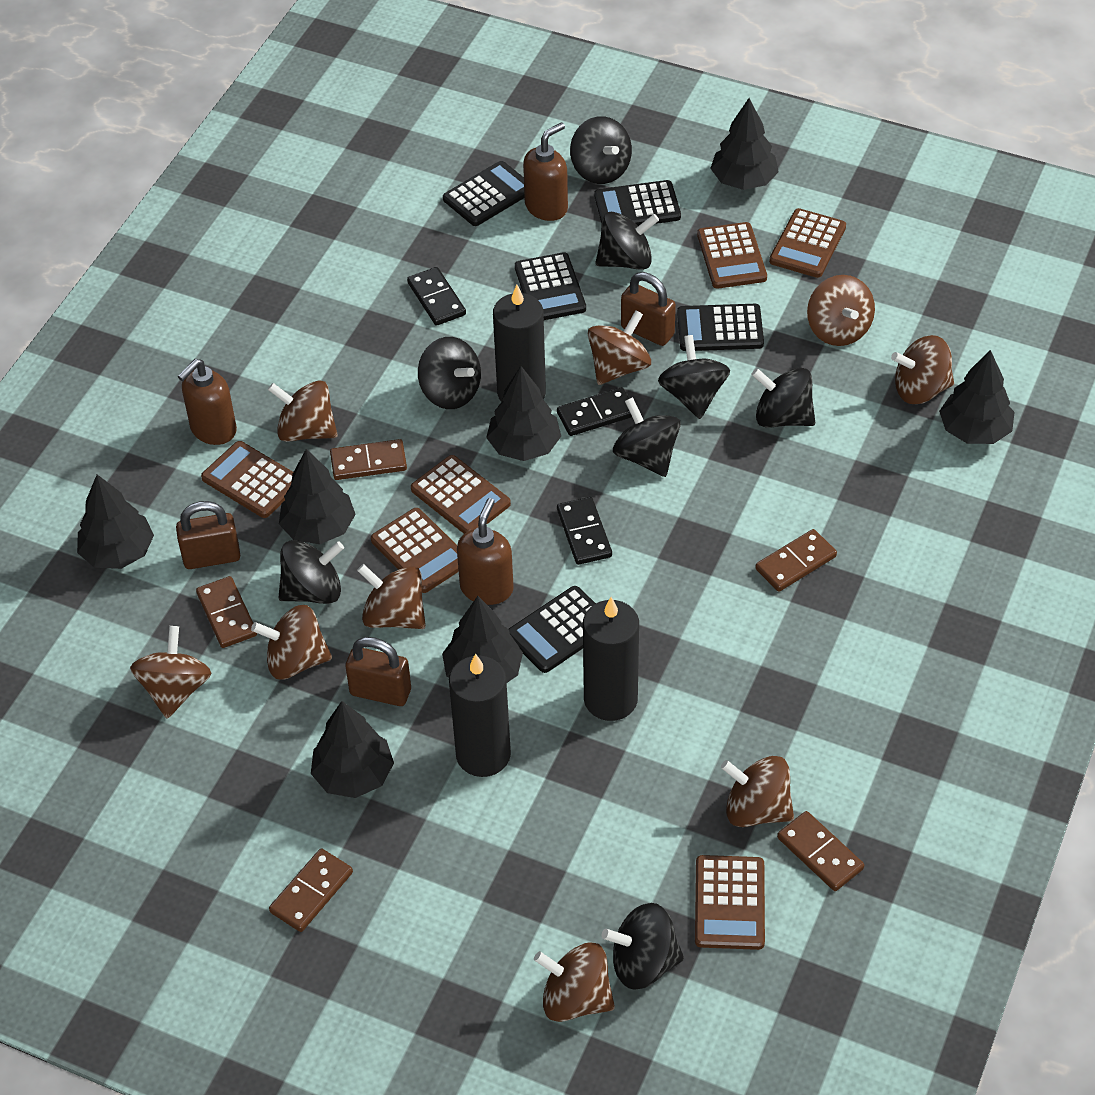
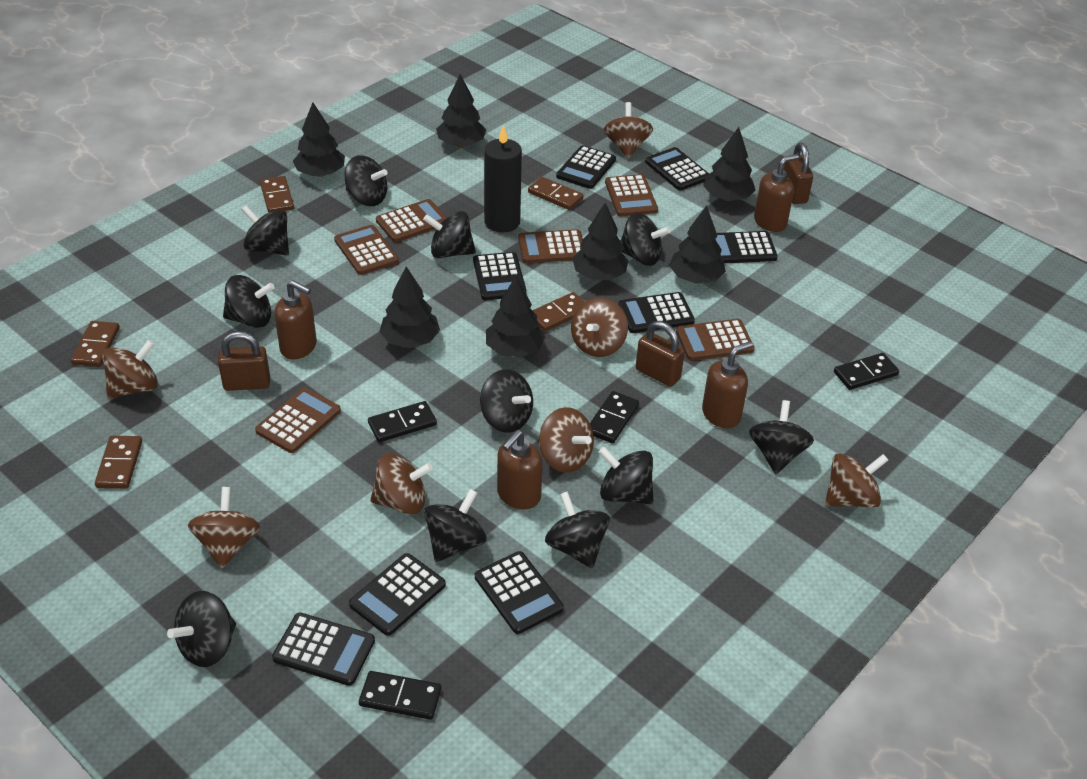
black calculator: [443,161,525,226] [509,586,596,673] [515,252,586,320] [594,180,681,226] [677,304,764,351] = 5 -> [272,613,375,686] [349,553,446,636] [473,252,527,300] [475,551,564,634] [556,145,616,189] [618,292,695,333] [645,147,709,190] [715,231,778,263] = 8
black candle: [449,654,511,777] [493,285,546,402] [583,597,639,721] = 3 -> [484,125,522,233] = 1
black domino: [407,267,466,326] [557,387,632,436] [557,497,612,565] = 3 -> [359,671,442,720] [368,401,437,442] [590,391,639,443] [834,353,899,390] = 4
black spinning top: [278,540,344,604] [418,337,481,409] [570,116,632,184] [595,212,659,270] [602,903,684,990] [613,397,681,477] [658,335,730,419] [752,368,815,428] = 8 -> [167,591,236,667] [223,275,275,328] [241,205,289,255] [344,155,388,206] [423,211,476,258] [424,489,487,562] [480,369,533,433] [545,491,610,568] [599,447,654,504] [620,213,671,266] [749,400,814,474] = 11
brown soap dispenser: [178,359,237,445] [457,498,514,605] [523,122,568,221] = 3 -> [274,280,317,359] [497,430,543,509] [702,341,753,428] [754,154,799,232] = 4
brown spinning top: [130,626,211,719] [251,605,332,679] [268,380,338,442] [357,564,426,629] [534,942,615,1022] [588,310,651,385] [721,756,794,827] [807,275,875,346] [891,335,954,404] = 9 -> [102,340,158,399] [188,487,260,569] [370,453,433,515] [539,407,594,473] [571,298,628,357] [604,102,653,158] [825,453,888,508] = 7

